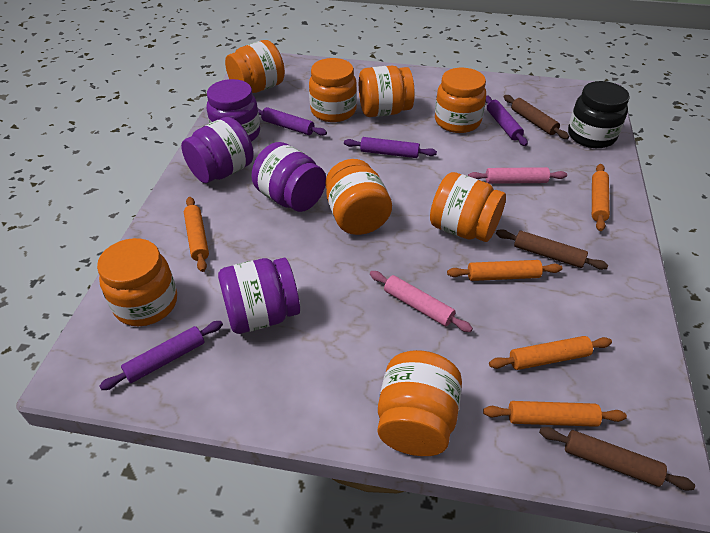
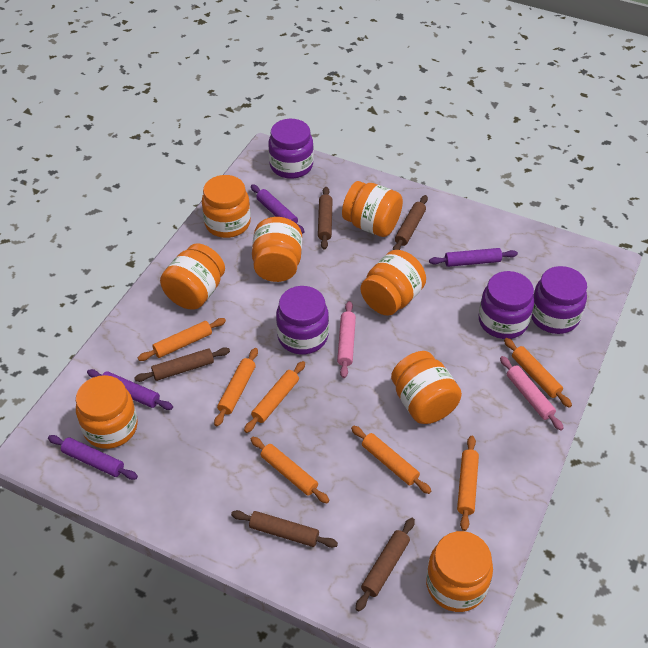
black jar: [568,81,630,148] = 1 -> none = 0
brown rolling pin: [496,229,608,270] [504,95,569,139] [539,427,695,490] = 3 -> [134,347,230,382] [231,510,338,548] [318,187,333,250] [356,518,415,611] [393,195,428,250] = 5
orange rolling pin: [184,197,209,272] [447,260,562,281] [483,401,627,427] [489,336,612,370] [592,164,610,231] = 5 -> [138,318,226,361] [214,348,258,427] [244,361,305,433] [251,437,329,503] [351,426,431,494] [457,436,479,531] [504,338,572,408] = 7

